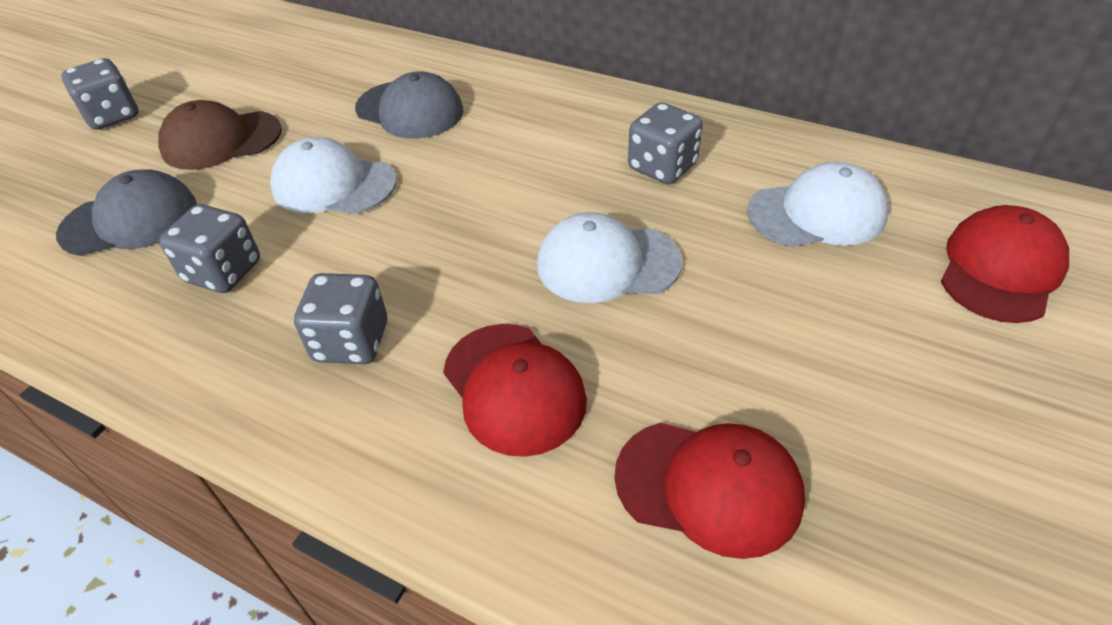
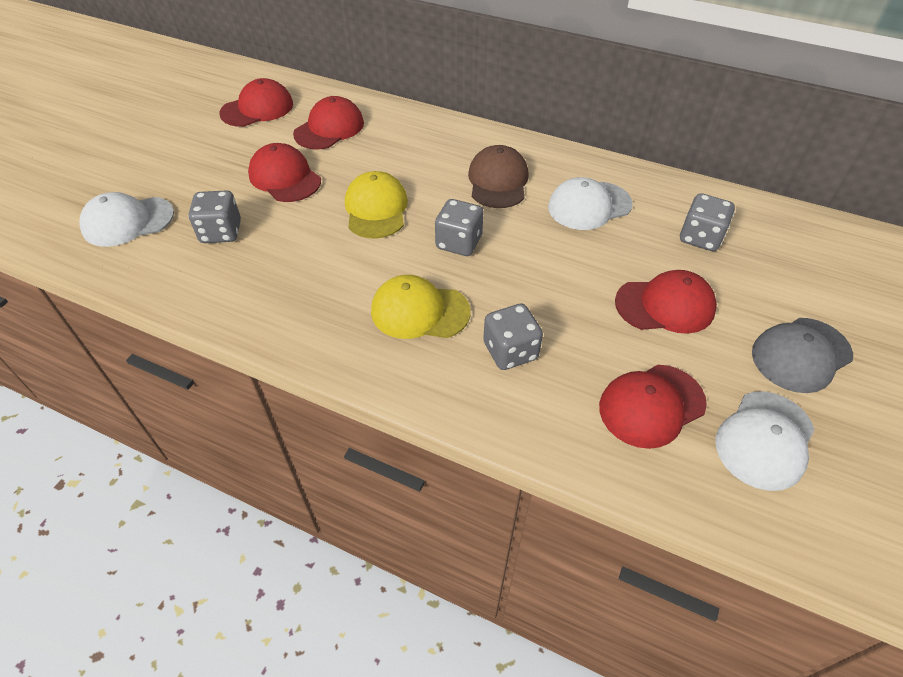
grey cap: [56,170,197,256] [355,71,463,139] = 2 -> [752,318,853,393] = 1
red cap: [443,324,587,457] [614,423,805,559] [941,205,1069,323] = 3 -> [219,78,293,127] [248,143,321,202] [293,96,364,149] [599,365,707,449] [615,270,717,334] = 5
yellow cap: none = 0 -> [345,171,408,238] [371,275,471,339] = 2

